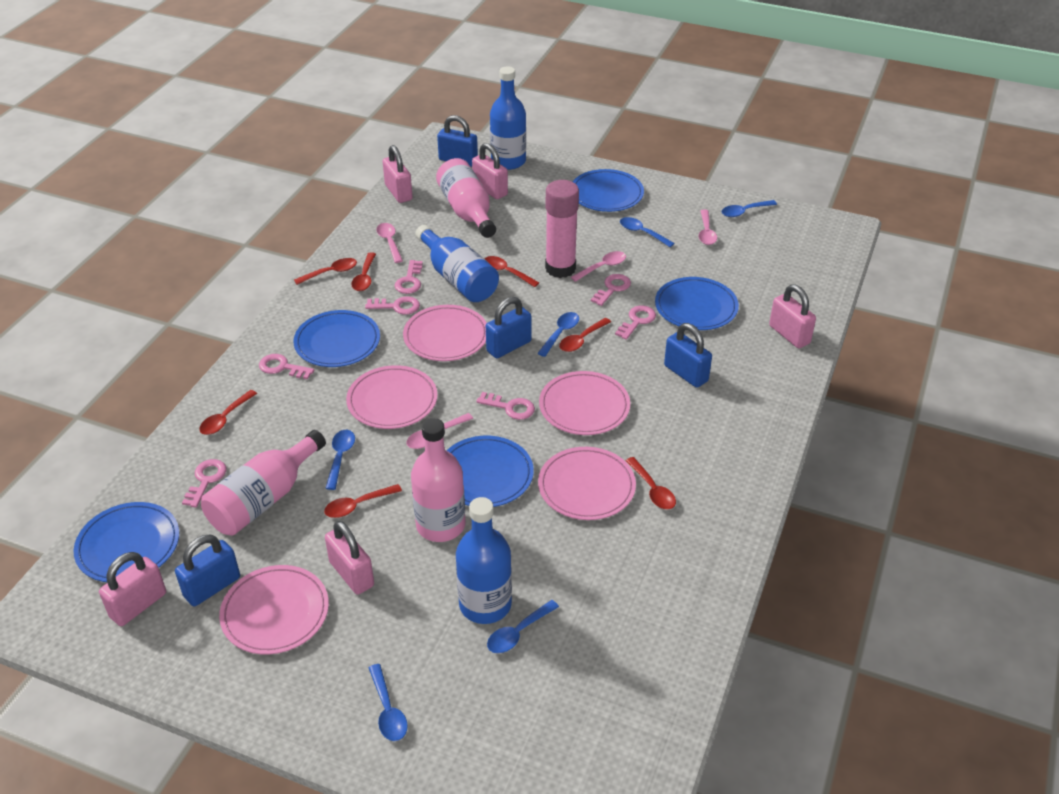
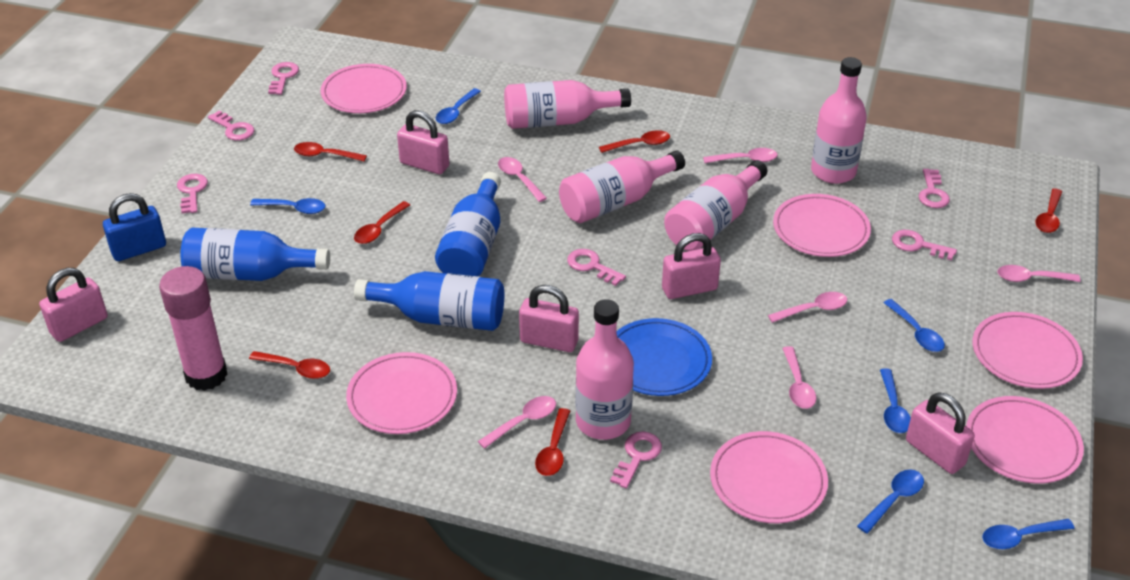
blue padlock: [175,534,240,606] [437,115,478,167] [486,297,532,358] [664,323,712,388] = 4 -> [103,193,166,261] = 1
blue plate: [73,502,179,582] [293,310,380,367] [447,436,534,507] [573,169,644,212] [655,277,739,330] = 5 -> [617,318,712,396] = 1
pink bottle: [201,430,326,536] [411,418,465,542] [436,158,496,238] = 3 -> [504,80,631,129] [559,150,685,223] [575,299,634,440] [664,160,767,251] [811,57,867,184] = 5
pink plate: [219,565,329,654] [346,365,438,429] [403,305,487,361] [538,447,636,520] [539,371,630,435] = 5 -> [321,64,407,113] [346,352,457,434] [710,431,828,523] [773,194,871,257] [966,396,1084,484] [973,312,1083,389] = 6
pink spoon: [376,223,403,263] [406,413,473,449] [571,251,626,282] [699,209,717,245] = 4 -> [478,396,556,449] [498,157,547,202] [703,148,778,163] [768,292,847,323] [782,346,816,409] [997,265,1081,282] = 6
red spoon: [199,390,257,435] [294,258,357,285] [324,484,402,518] [351,252,376,291] [484,256,539,287] [559,318,611,352] [626,457,676,510] = 7 -> [249,351,330,379] [294,142,367,162] [354,201,410,244] [535,408,570,476] [599,130,670,153] [1035,188,1062,233] = 6

